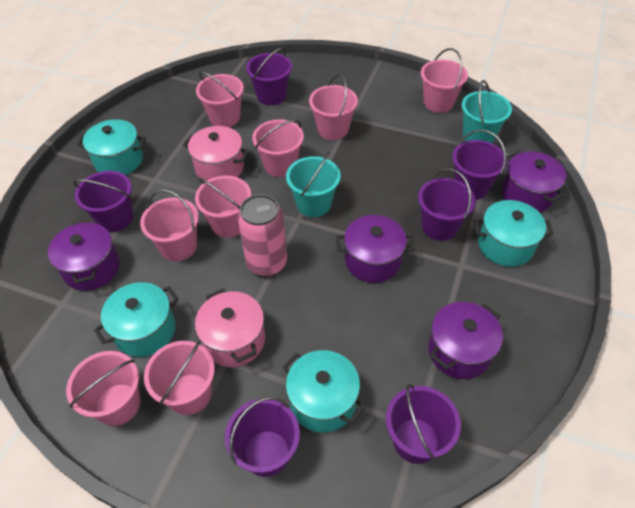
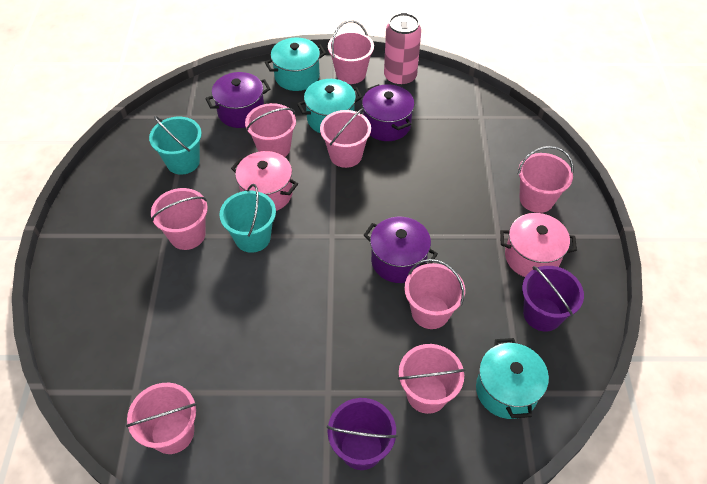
purple bucket: [73,171,133,232] [225,396,300,477] [246,47,292,105] [386,384,461,464] [418,169,475,241] [452,130,507,200] = 6 -> [327,398,398,470] [522,266,584,331] = 2
purple pot: [48,220,120,291] [336,215,414,283] [428,302,503,379] [502,151,566,212] = 4 -> [205,72,270,128] [362,84,414,141] [364,217,438,283] = 3
turquoise pot: [77,119,146,175] [94,282,179,357] [282,350,366,433] [474,200,553,267] = 4 -> [265,38,326,91] [297,79,363,134] [476,338,549,419] = 3

